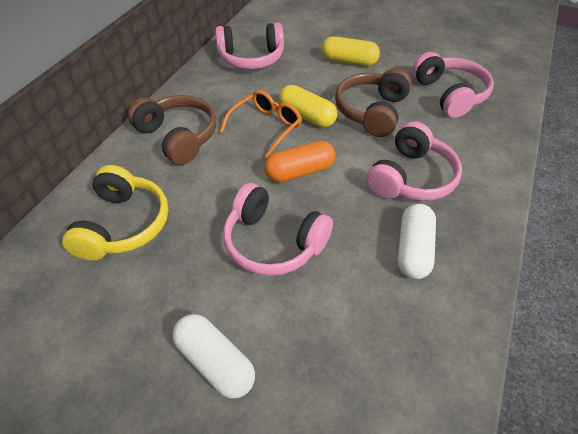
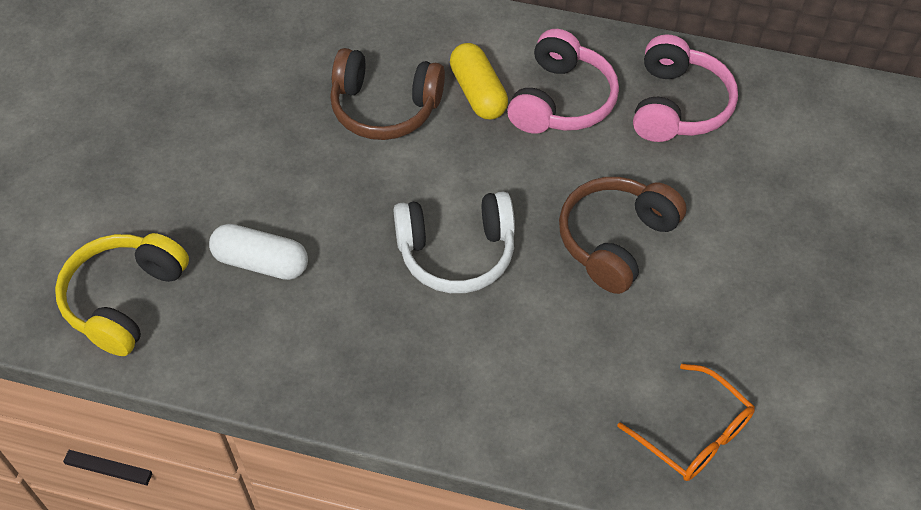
orange capsule: [264,141,336,182] = 1 -> none = 0
pink headphones: [215,23,284,69] [223,183,333,276] [366,121,462,201] [412,52,494,118] = 4 -> [507,29,619,134] [633,35,738,142] = 2
white capsule: [172,314,255,399] [398,204,436,279] = 2 -> [209,224,308,280] = 1
white headphones: none = 0 -> [393,192,515,293] = 1
yellow capsule: [279,85,337,127] [322,36,380,66] = 2 -> [450,43,508,119] = 1

